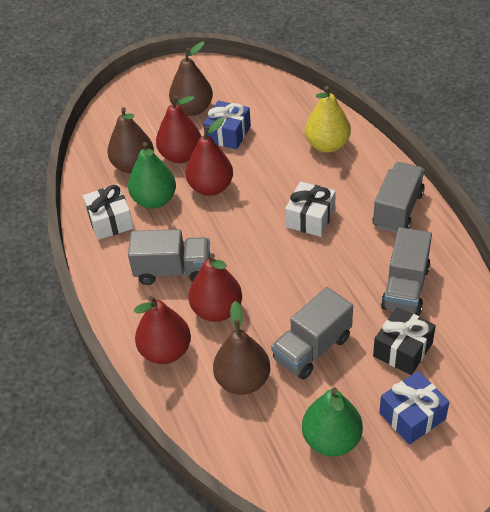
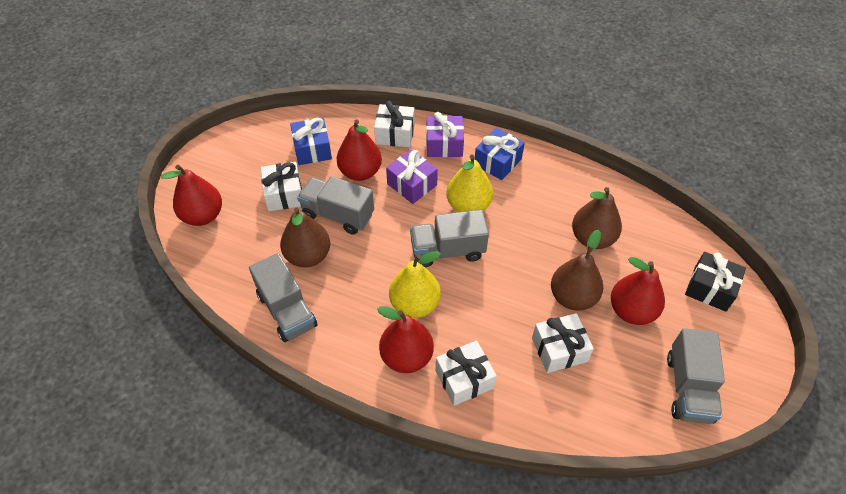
green pear: [128,142,176,209] [302,387,363,456] = 2 -> none = 0
purple gift: none = 0 -> [386,149,438,204] [426,112,464,157] = 2
white gift: [83,184,134,240] [285,181,336,237] = 2 -> [261,162,302,211] [374,101,415,147] [436,340,497,406] [532,313,594,373] = 4
yellow pear: [305,86,351,153] = 1 -> [389,251,441,318] [446,155,493,212] = 2

